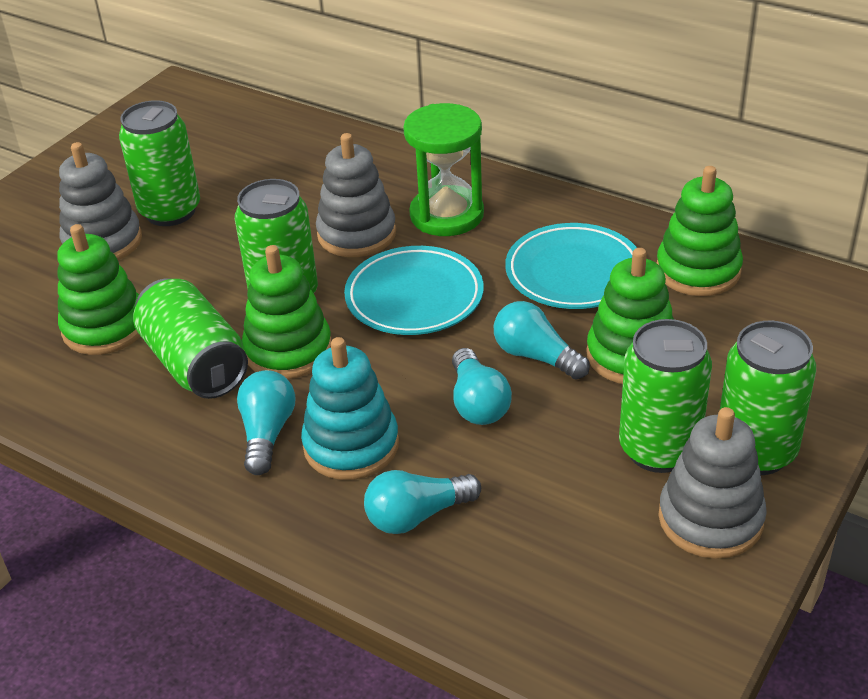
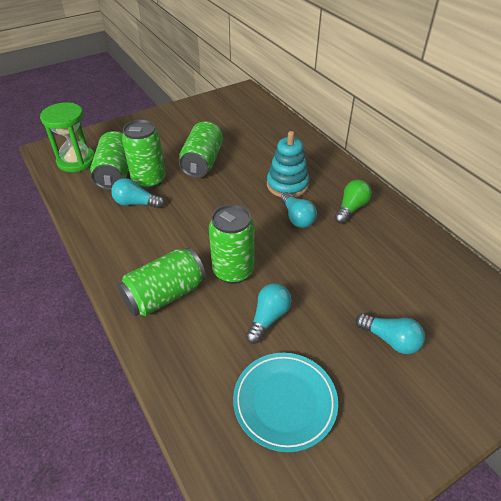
green light bulb: none = 0 -> [334,180,372,224] = 1
green stacking toy: [57,224,140,355] [242,245,332,379] [586,248,674,384] [657,166,743,296] = 4 -> none = 0
grey stacking toy: [59,142,142,260] [316,133,396,257] [658,407,767,559] = 3 -> none = 0
turquoise plate: [344,246,484,335] [505,223,637,309] = 2 -> [233,353,338,452] = 1

